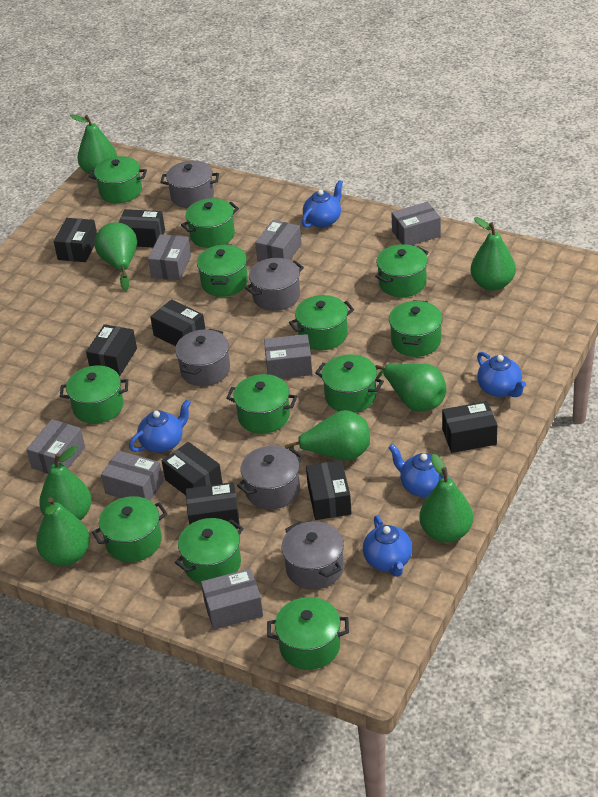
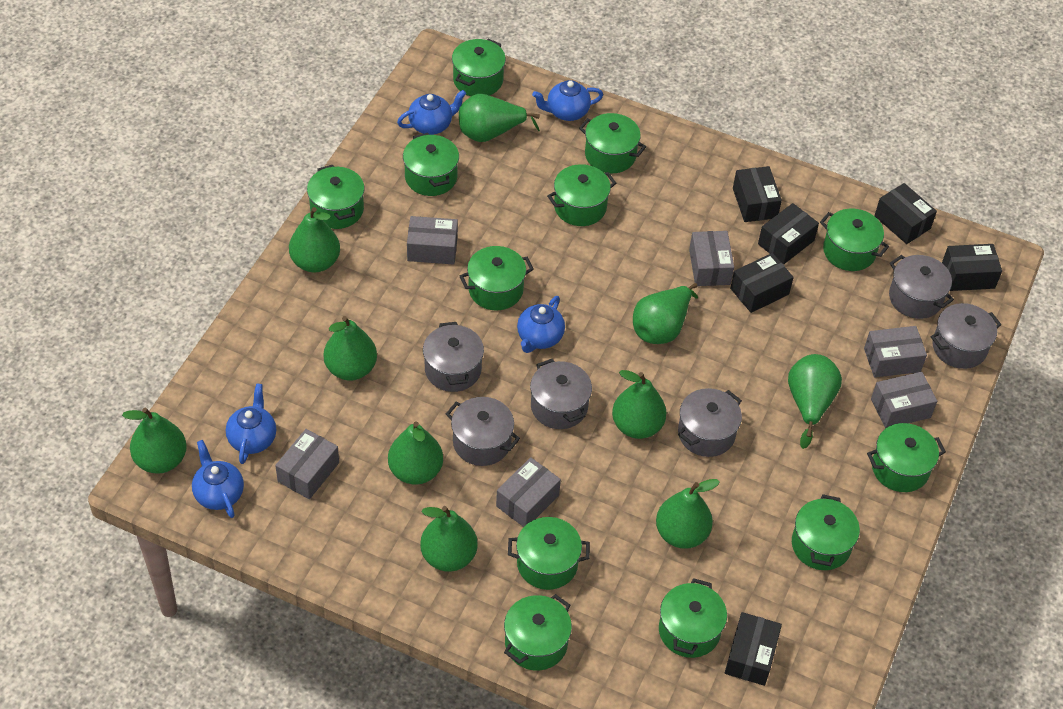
black box: [54,218,97,262] [86,324,137,376] [119,209,165,247] [150,299,206,346] [162,442,223,495] [186,482,240,529] [306,460,352,520] [442,401,497,453] = 8 -> [725,612,782,686] [730,253,794,313] [733,166,782,222] [758,203,819,264] [874,183,937,244] [942,244,1002,291] = 6
green pear: [36,497,90,566] [39,446,92,521] [70,114,117,177] [94,222,137,291] [285,410,370,461] [375,364,447,412] [419,454,473,543] [471,217,516,291] = 8 -> [122,408,187,474] [289,207,340,272] [324,316,377,380] [388,421,443,485] [420,506,478,571] [459,94,540,142] [612,370,667,439] [633,283,698,344] [656,479,720,549] [788,354,842,449] = 10
grey box: [26,419,85,474] [101,450,163,500] [148,234,191,280] [201,568,263,630] [255,220,302,262] [264,334,313,379] [391,202,441,245] = 7 -> [275,429,339,499] [407,216,458,265] [496,457,561,527] [689,231,734,286] [864,326,927,378] [871,372,937,428] = 6
grey pot: [160,161,219,208] [175,329,230,386] [237,446,303,509] [245,258,304,311] [281,521,344,590] = 5 -> [423,322,484,392] [446,397,520,466] [530,359,592,429] [678,388,742,457] [889,255,954,319] [931,303,1001,369] = 6

